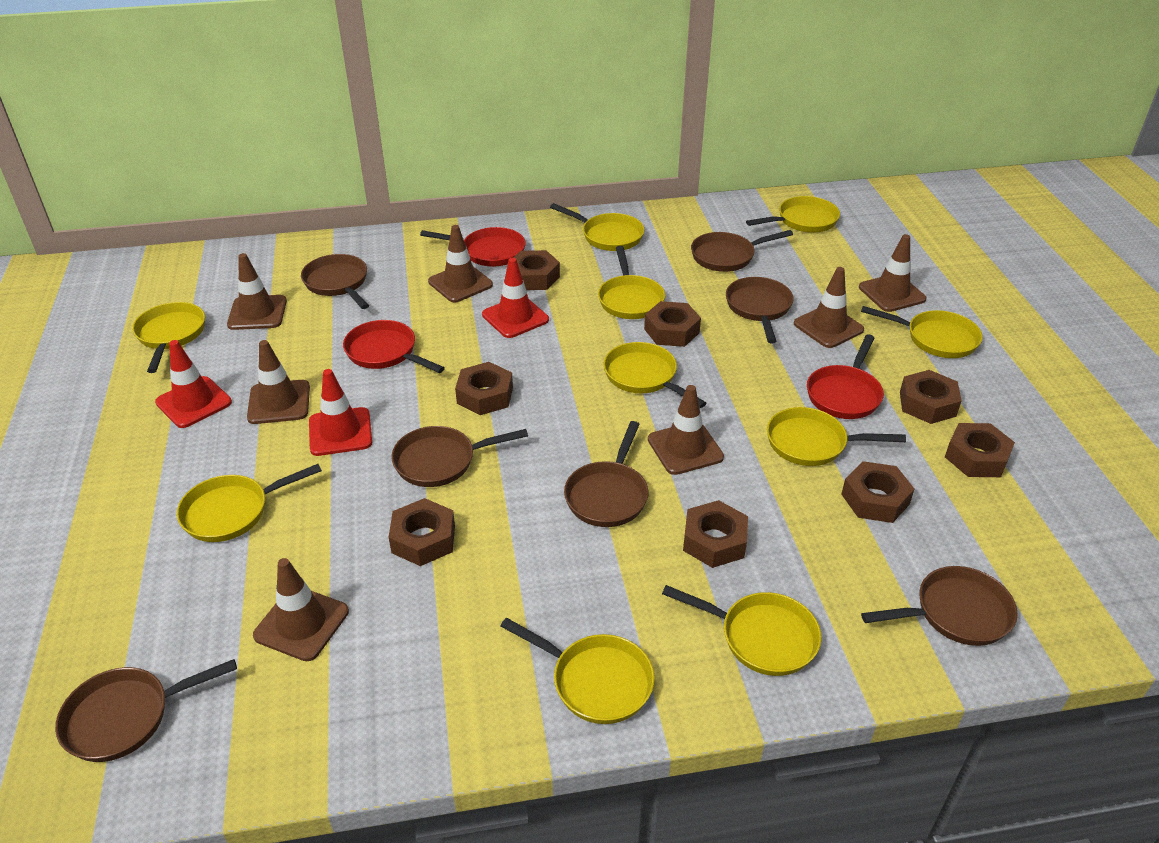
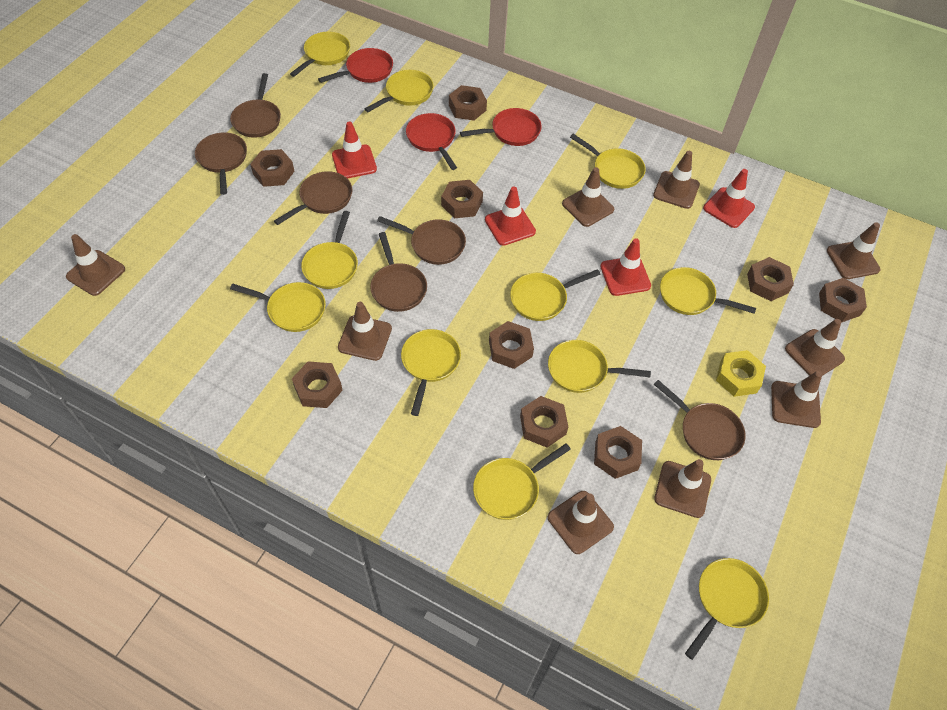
brown nut: [389,498,455,566] [455,362,513,415] [507,250,560,290] [644,301,701,347] [683,500,748,568] [841,461,914,523] [900,370,962,424] [945,423,1015,477] = 8 -> [250,149,294,187] [292,362,343,408] [441,180,483,218] [449,85,487,121] [489,321,534,369] [520,396,568,448] [594,426,642,479] [747,257,794,301] [819,278,867,323] = 9
brown pan: [55,659,237,762] [301,254,369,309] [391,426,528,487] [564,421,648,527] [691,230,793,272] [726,277,794,343] [861,566,1018,646] = 7 -> [195,132,247,195] [230,73,281,138] [274,171,353,225] [370,232,427,312] [377,216,466,265] [654,380,745,460] = 6
brown traffic cone: [227,253,287,330] [247,340,310,424] [253,558,349,661] [428,225,493,302] [648,385,724,475] [794,267,864,348] [859,234,926,312] = 7 -> [66,234,125,296] [338,302,392,361] [548,491,614,554] [562,167,614,227] [653,151,700,209] [654,459,711,518] [771,371,822,428] [785,319,845,376] [827,222,880,279] = 9
red traffic cone: [155,340,232,428] [309,369,372,456] [482,258,549,338] = 3 -> [332,121,377,179] [485,187,536,246] [600,238,651,296] [703,169,755,228] = 4
yellow nut: none = 0 -> [716,350,766,397] = 1
yellow pan: [132,302,205,373] [176,464,322,542] [500,617,655,724] [550,203,644,251] [598,246,665,319] [603,342,706,408] [662,585,821,676] [746,196,840,233] [767,407,906,466] [861,306,983,358] = 10 -> [230,282,326,332] [290,32,350,77] [301,211,358,289] [365,70,434,112] [401,329,461,416] [473,443,571,520] [510,269,601,321] [548,340,651,393] [570,133,646,189] [660,267,756,315] [685,558,769,660] = 11

